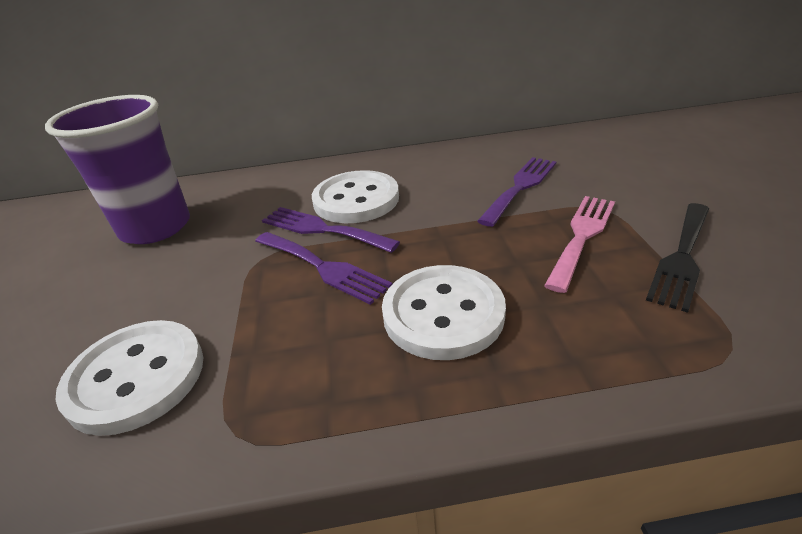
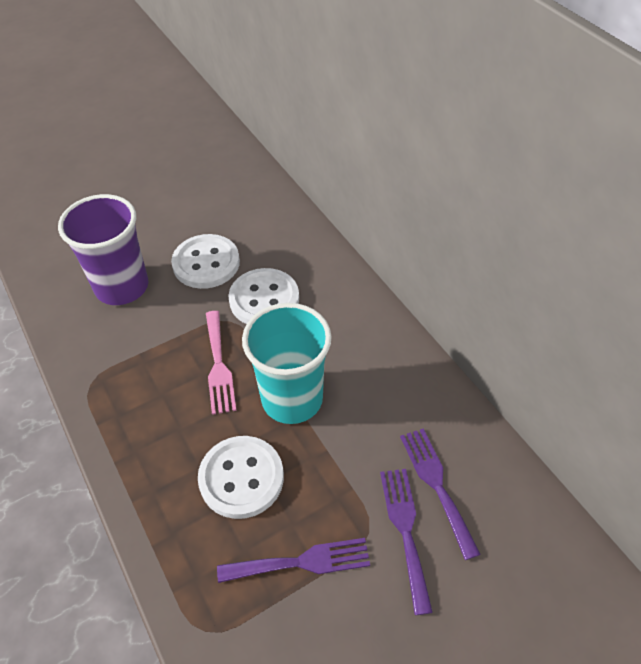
black fork: [646,203,709,313] = 1 -> none = 0
turquoise cup: none = 0 -> [242,303,332,424] = 1

